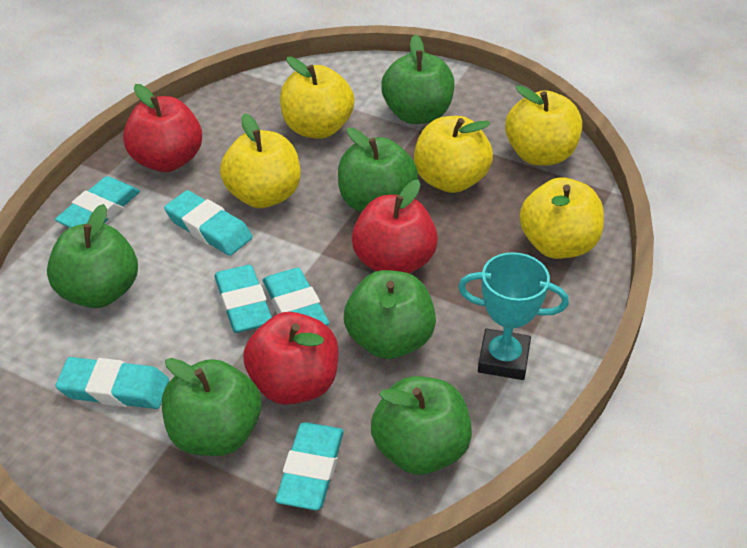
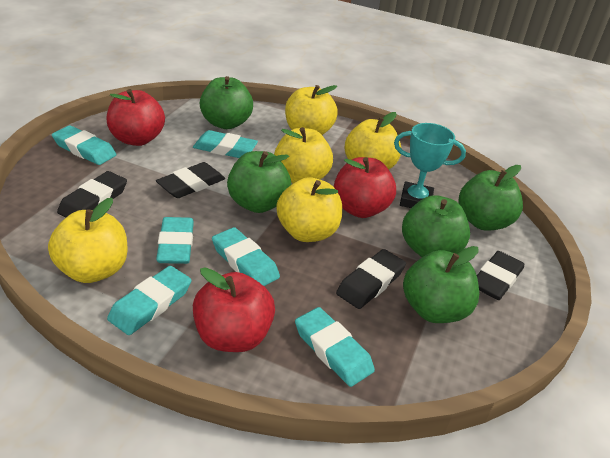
black eraser: none = 0 -> [57,171,127,218] [156,162,225,198] [336,249,406,309] [477,251,524,300] = 4
green apple: [47,204,138,308] [162,358,261,456] [338,128,418,213] [344,270,436,359] [371,376,472,475] [381,35,455,124] = 6 -> [200,76,253,129] [227,151,291,213] [402,195,470,257] [403,246,479,323] [459,165,523,231] = 5

